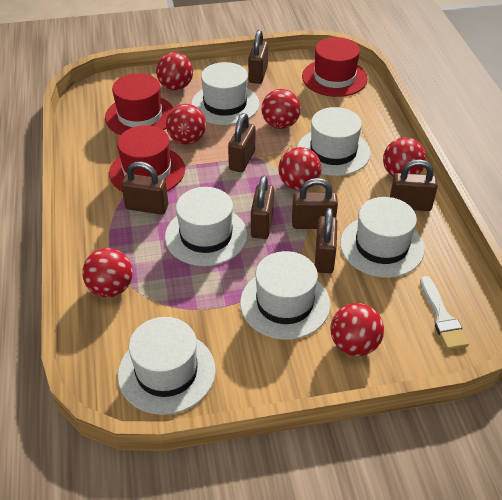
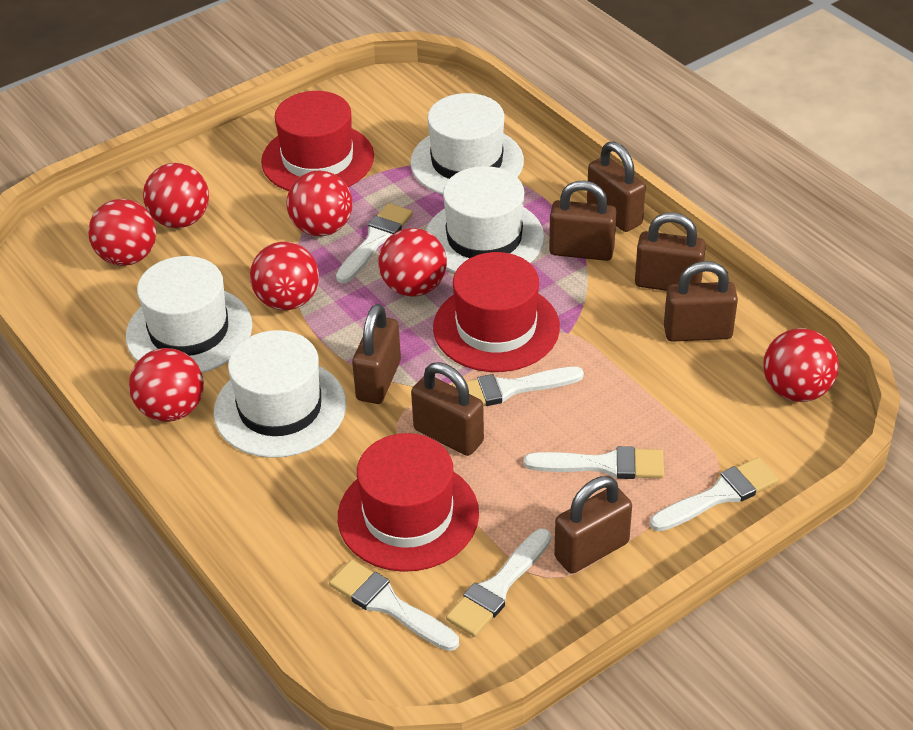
white brush: [420,276,469,350] = 1 -> [329,560,459,651] [336,203,413,283] [446,528,551,637] [452,367,584,406] [524,446,664,479] [650,457,779,531] = 6
white hat: [118,317,216,415] [165,187,248,266] [191,62,259,125] [240,251,330,340] [297,107,371,176] [340,197,425,278] = 6 -> [126,256,252,373] [213,330,346,458] [410,93,524,195] [426,166,544,273] = 4

